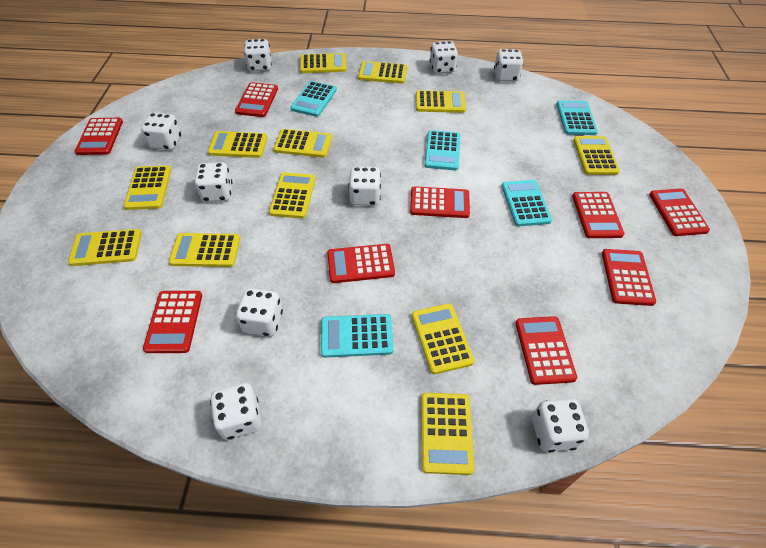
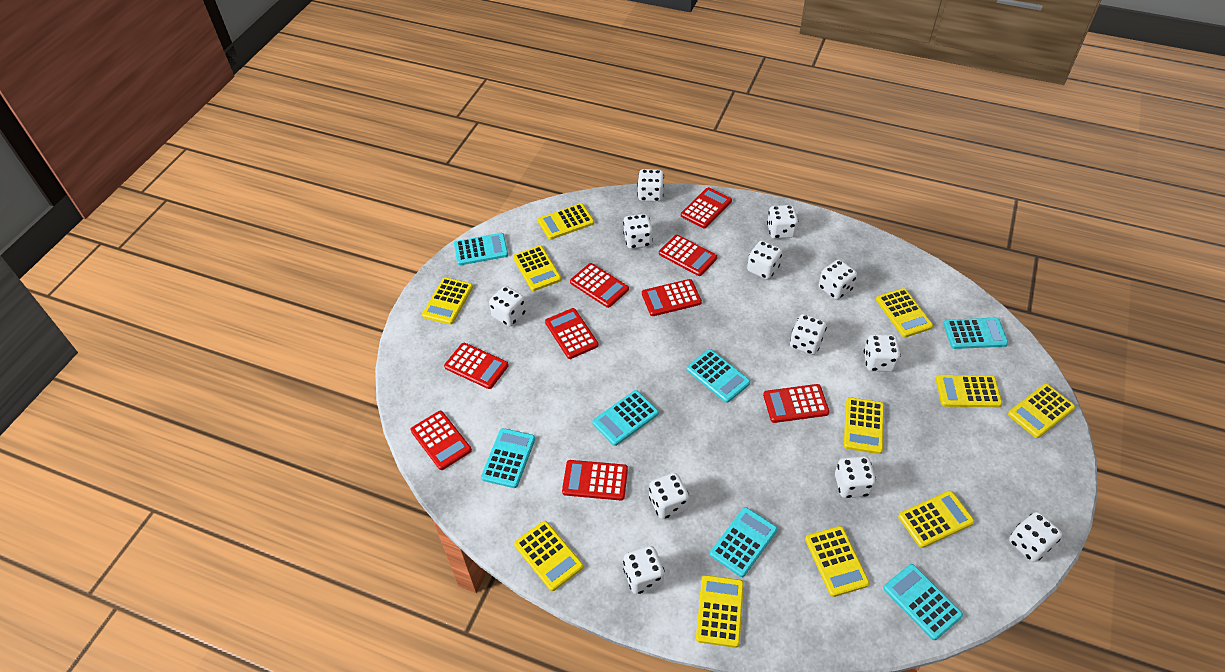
turquoise calculator: [291,81,337,117] [321,314,394,358] [424,130,460,171] [502,180,552,226] [556,100,598,135] = 5 -> [454,233,508,265] [481,428,535,488] [592,390,659,446] [686,349,750,403] [710,507,777,577] [883,564,963,640] [943,318,1008,349] = 7
white dice: [141,113,181,150] [195,162,232,202] [210,383,262,440] [236,288,283,336] [244,39,272,72] [348,167,381,206] [429,41,458,74] [494,49,524,82] [532,399,589,452] = 9 -> [489,286,526,326] [623,214,653,249] [623,546,664,594] [637,169,664,202] [649,473,689,519] [747,241,782,279] [767,205,798,239] [790,314,827,355] [819,260,857,300] [835,456,876,498] [864,334,901,372] [1009,512,1062,562] = 12
yellow calculator: [68,229,142,266] [124,165,171,210] [169,233,240,267] [208,131,267,158] [269,172,316,219] [273,129,332,158] [300,53,347,73] [358,61,407,84] [412,304,475,374] [416,90,466,113] [421,393,474,475] [573,136,620,175] = 12 -> [422,277,473,325] [513,246,561,291] [514,521,583,591] [538,203,594,240] [696,575,744,648] [805,526,870,597] [844,397,884,454] [876,288,933,338] [898,491,974,548] [936,375,1002,407] [1008,384,1075,438] = 11

